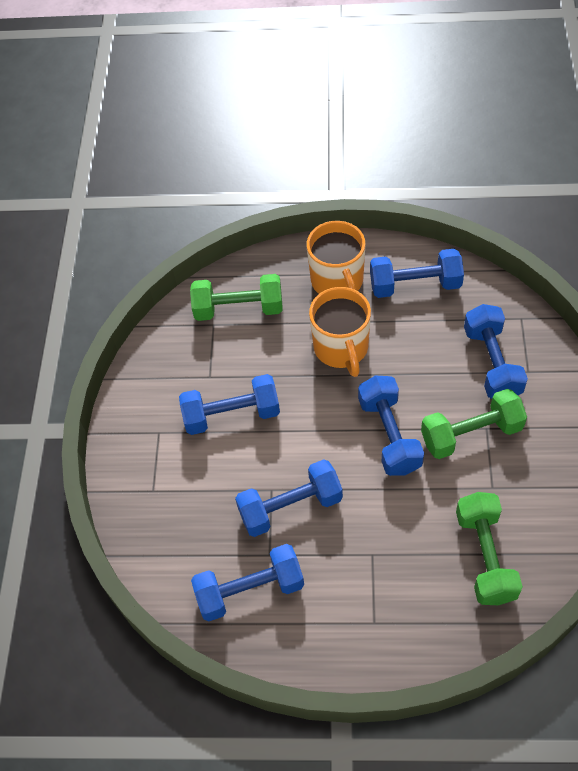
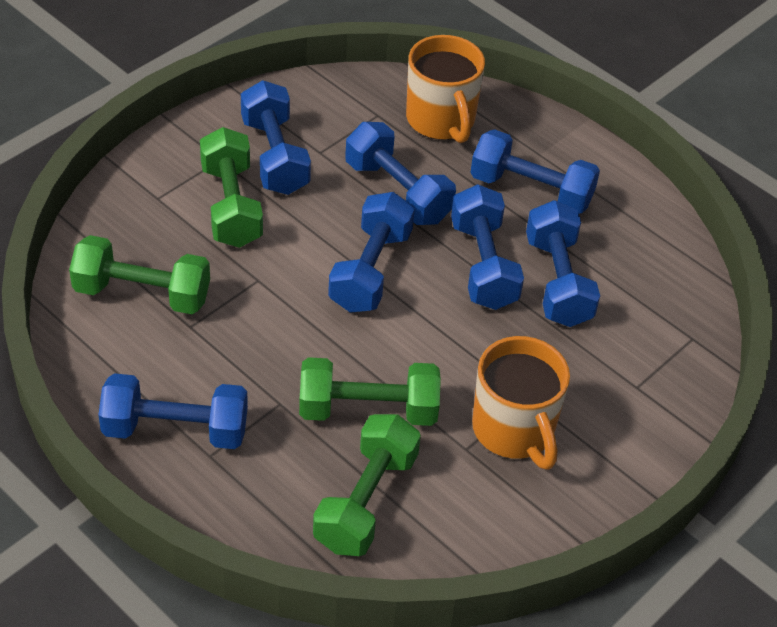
blue dumbbell: [179,374,280,435] [191,544,304,621] [235,459,343,537] [358,376,424,476] [370,249,464,298] [464,304,528,399] = 6 -> [98,373,248,449] [241,80,311,195] [328,192,415,313] [345,122,456,225] [451,184,524,310] [470,129,600,214] [526,200,600,327] = 7
green dumbbell: [190,274,283,321] [421,389,527,459] [456,492,523,605] = 3 -> [69,235,210,314] [200,127,263,248] [299,357,441,426] [313,414,421,556] = 4

